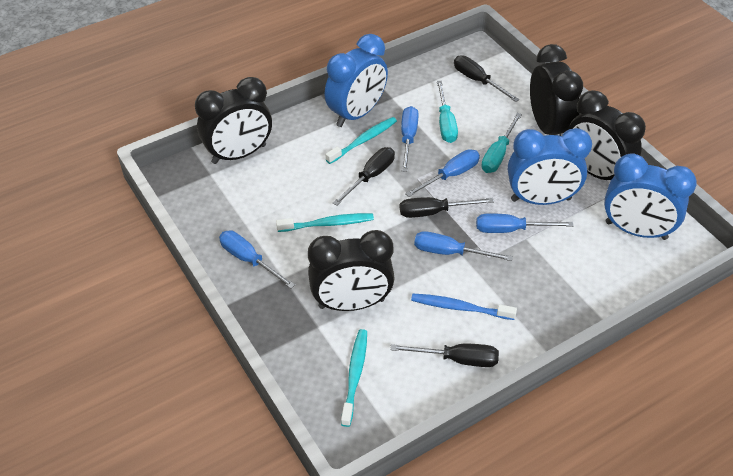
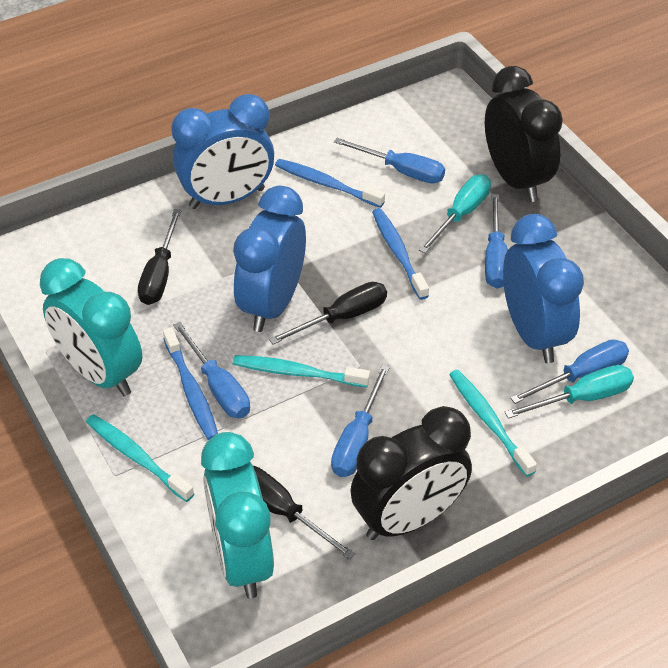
black clock: [195,77,272,164] [308,230,395,311] [530,44,583,136] [568,90,646,180] = 4 -> [350,406,472,540] [485,66,563,202] = 2
black screwdriver: [333,147,395,206] [390,344,499,367] [400,197,494,218] [454,55,520,102] = 4 -> [138,209,182,305] [253,466,355,560] [269,282,387,344] = 3
blue toothbrush: [411,294,517,320] = 1 -> [163,327,218,440] [275,159,385,208] [372,208,429,300] = 3
turquoise clock: none = 0 -> [40,258,142,396] [201,432,274,598] = 2

